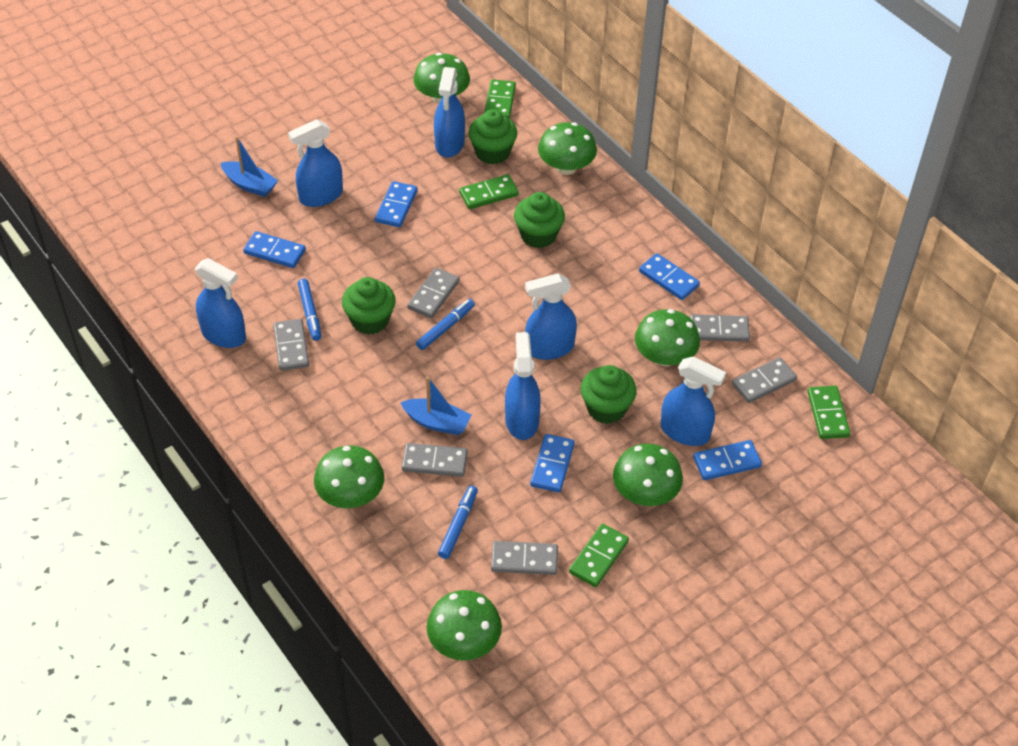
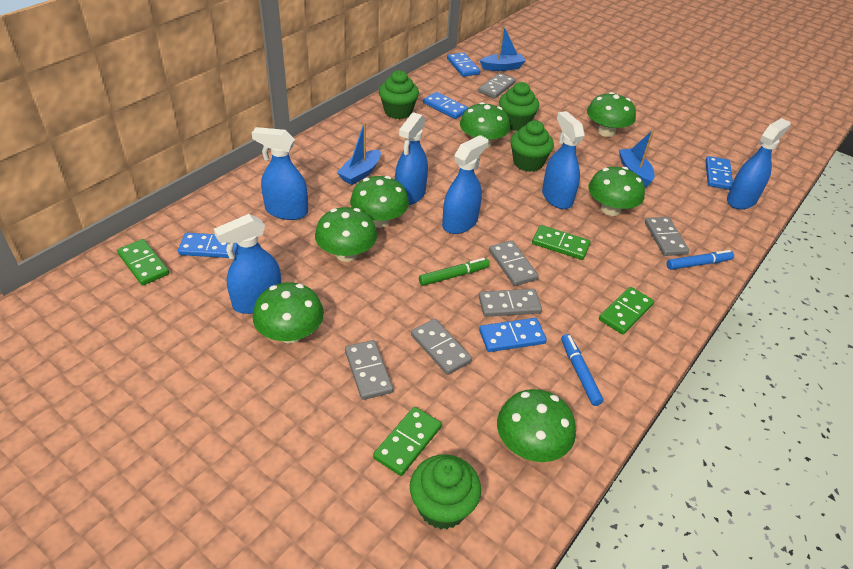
blue boat: [221,136,278,197] [400,376,471,435] = 2 -> [337,122,381,185] [480,25,526,71] [619,130,655,187] = 3
blue marker: [298,279,321,341] [416,299,475,350] [438,486,478,559] = 3 -> [561,334,604,406] [667,250,734,270] = 2
green marker: none = 0 -> [419,258,490,286] = 1
green mushroom: [314,446,384,508] [414,53,470,104] [427,590,502,661] [538,122,597,175] [613,444,683,506] [635,309,700,366] = 6 -> [253,282,324,344] [315,207,377,262] [350,176,409,228] [460,102,510,148] [497,389,576,462] [587,92,636,137] [588,167,645,216] = 7

